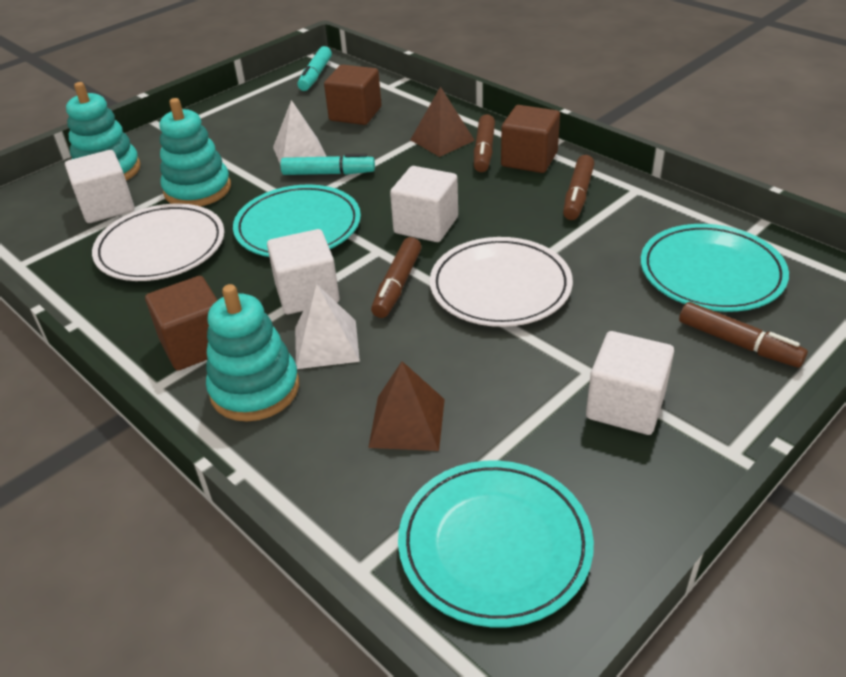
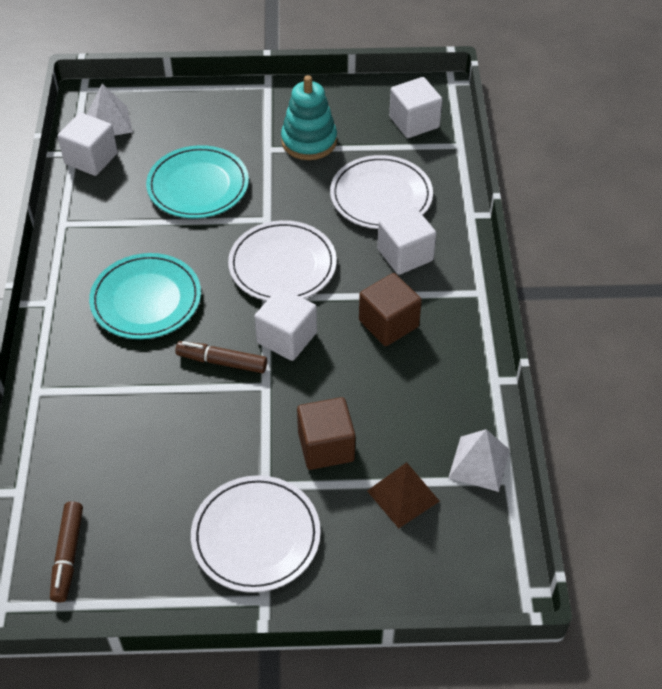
brown cube: [145,276,218,371] [324,65,381,125] [501,105,560,173] = 3 -> [297,397,355,470] [359,273,422,346] = 2
brown marker: [371,237,421,318] [474,114,495,172] [563,155,595,220] [679,302,808,368] = 4 -> [50,501,83,603] [175,341,267,373] = 2
brown pyramid: [368,361,445,451] [410,87,475,157] = 2 -> [367,462,440,528] = 1
turquoise marker: [280,154,375,175] [297,46,332,91] = 2 -> none = 0
turquoise plate: [233,185,361,257] [398,460,594,627] [641,224,789,312] = 3 -> [89,253,201,339] [146,145,249,218] = 2
turquoise stacking toy: [66,82,141,181] [160,98,231,207] [206,284,299,422] = 3 -> [281,75,337,160] = 1
white plate: [92,204,224,281] [430,237,573,327] = 2 -> [191,475,321,593] [228,220,337,301] [330,155,433,229] = 3

